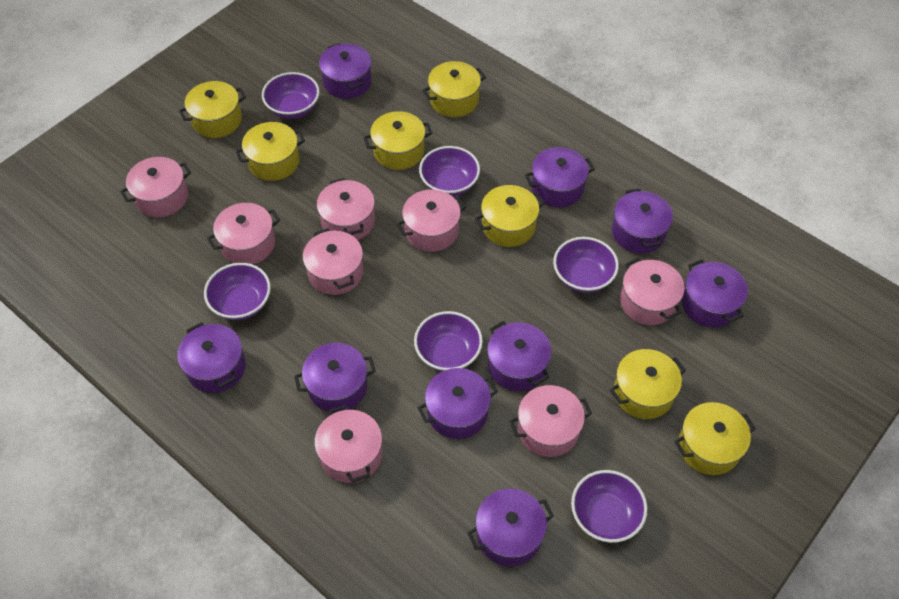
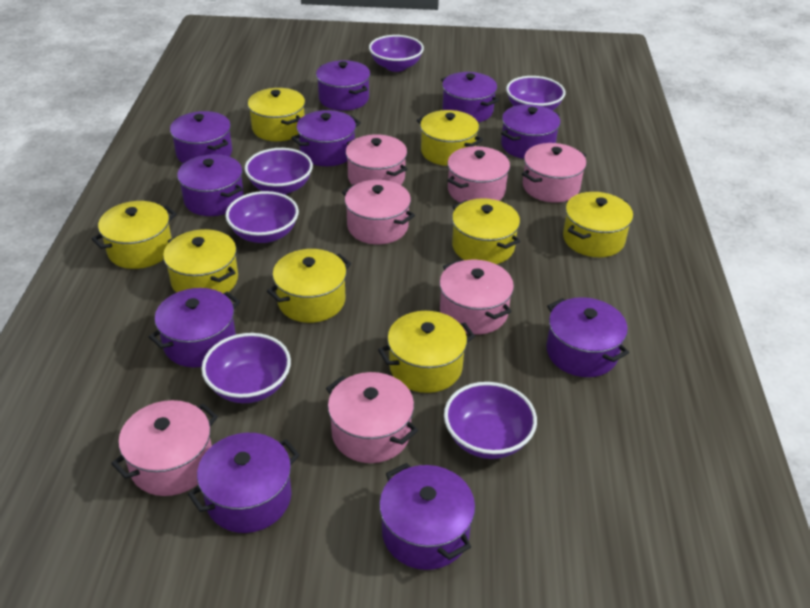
pink pot: [120,157,191,217] [207,203,280,265] [303,228,364,295] [314,405,382,483] [317,178,375,240] [396,189,466,252] [509,385,592,457] [620,257,685,325] = 8 -> [111,400,218,496] [326,372,418,463] [342,180,415,244] [346,134,407,185] [439,260,514,335] [447,146,510,202] [522,143,586,203] = 7
purple pot: [177,322,246,393] [294,343,376,413] [319,43,372,99] [418,368,498,439] [467,489,554,566] [487,321,551,391] [525,147,595,207] [612,188,673,253] [681,259,748,328] = 9 -> [149,288,240,367] [170,111,232,163] [177,154,244,216] [188,433,300,533] [291,110,361,166] [316,60,370,111] [379,463,475,570] [441,72,499,122] [501,104,560,159] [546,297,629,377] = 10
yellow pot: [179,81,246,138] [235,122,305,181] [364,111,432,170] [422,61,486,117] [475,185,545,247] [610,349,686,419] [674,402,756,475] = 7 -> [92,201,177,269] [163,229,238,293] [248,88,305,141] [267,249,351,323] [378,311,475,393] [417,110,483,166] [452,198,520,264] [563,192,633,257] = 8

